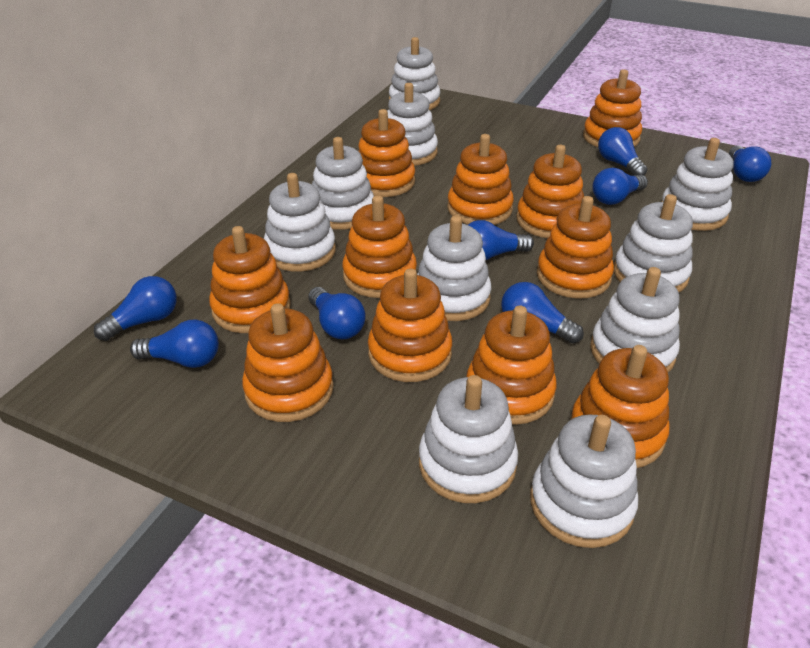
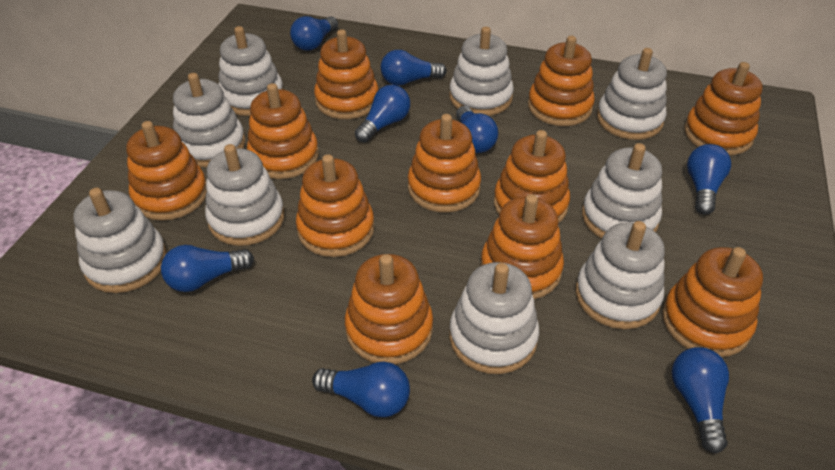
white stacking toy: [264,173,336,272] [312,137,374,230] [387,83,438,166] [389,37,441,110] [417,216,491,321] [419,375,518,503] [530,415,639,548] [590,267,680,372] [614,194,693,292] [661,138,734,231] = 10 -> [73,188,167,293] [173,73,245,167] [205,144,285,246] [218,26,284,116] [449,27,514,116] [449,262,539,374] [576,221,665,329] [582,143,662,239] [597,48,667,140] = 9

